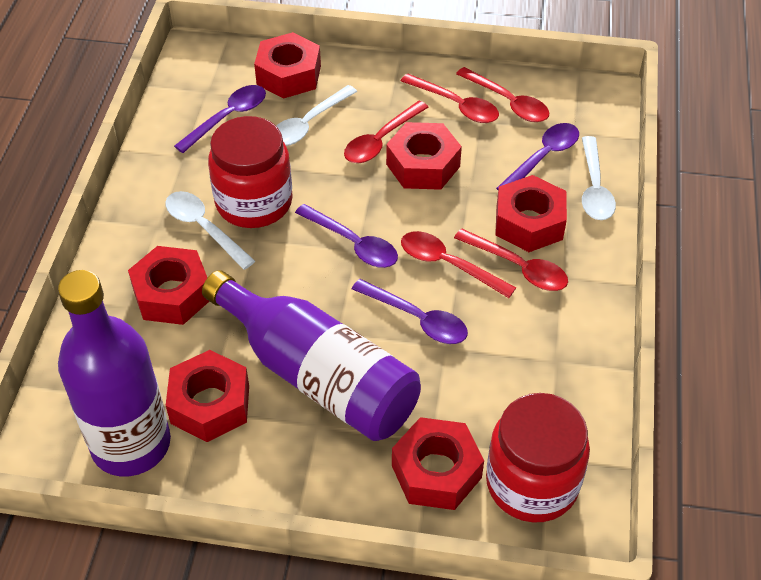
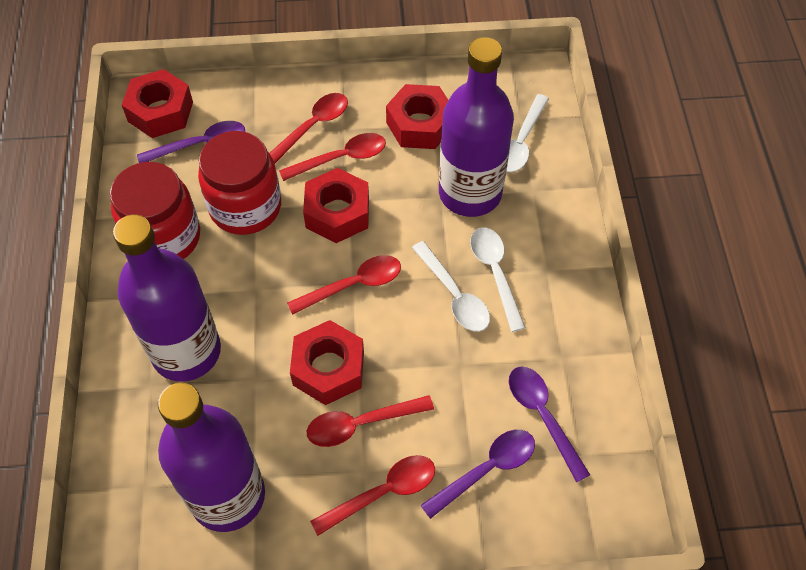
purple bottle: [58,270,171,476] [202,270,421,441] = 2 -> [113,214,221,382] [158,383,265,532] [439,37,514,217] = 3
purple spoon: [174,85,266,153] [295,204,398,268] [352,279,468,344] [496,123,579,190] = 4 -> [137,121,245,163] [420,430,535,519] [509,367,590,482] = 3
red nut: [128,246,209,325] [166,350,249,442] [254,32,321,99] [386,122,462,190] [392,417,484,510] [495,175,567,252] = 6 -> [122,69,193,138] [290,320,364,405] [303,168,369,243] [386,84,448,149] = 4

